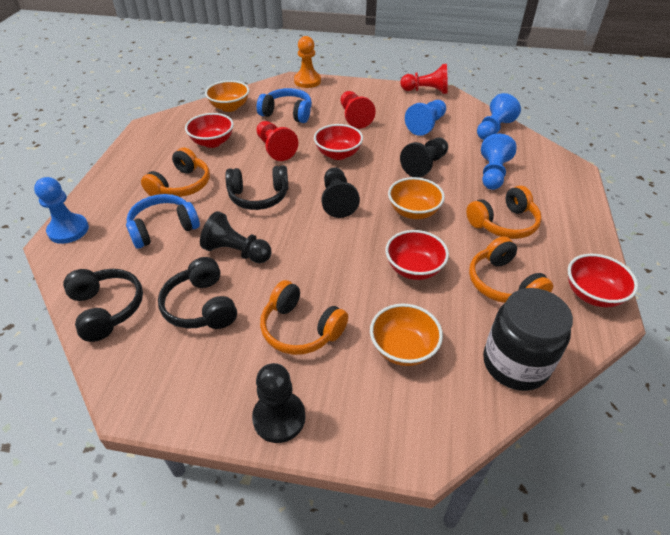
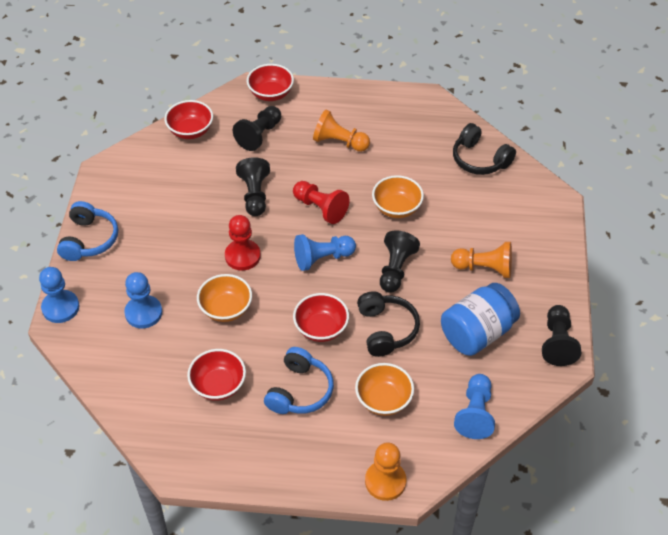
black headphones: [63,269,143,342] [158,257,237,329] [225,165,289,210] = 3 -> [357,291,420,357] [453,123,516,175] = 2
black jar: [483,288,573,391] = 1 -> none = 0
blue jar: none = 0 -> [441,283,520,356] = 1
orange headphones: [141,147,210,197] [260,280,348,355] [466,186,542,239] [469,236,553,303] = 4 -> none = 0
orange pawn: [294,36,321,88] = 1 -> [313,110,370,152] [365,443,406,501] [451,242,512,278] = 3
red pawn: [256,121,298,161] [341,91,376,129] [400,64,448,94] = 3 -> [225,215,261,271] [293,181,350,224] = 2

